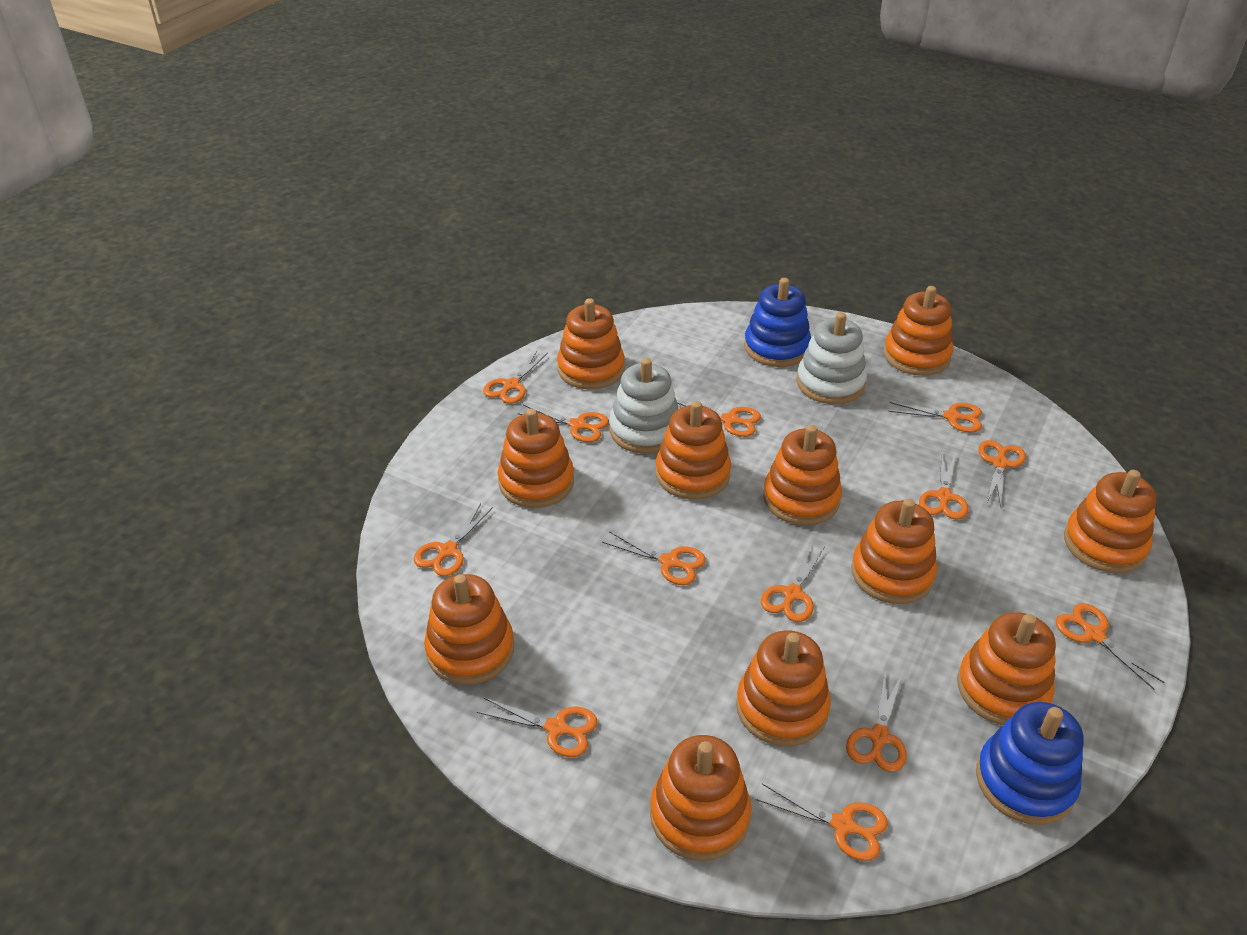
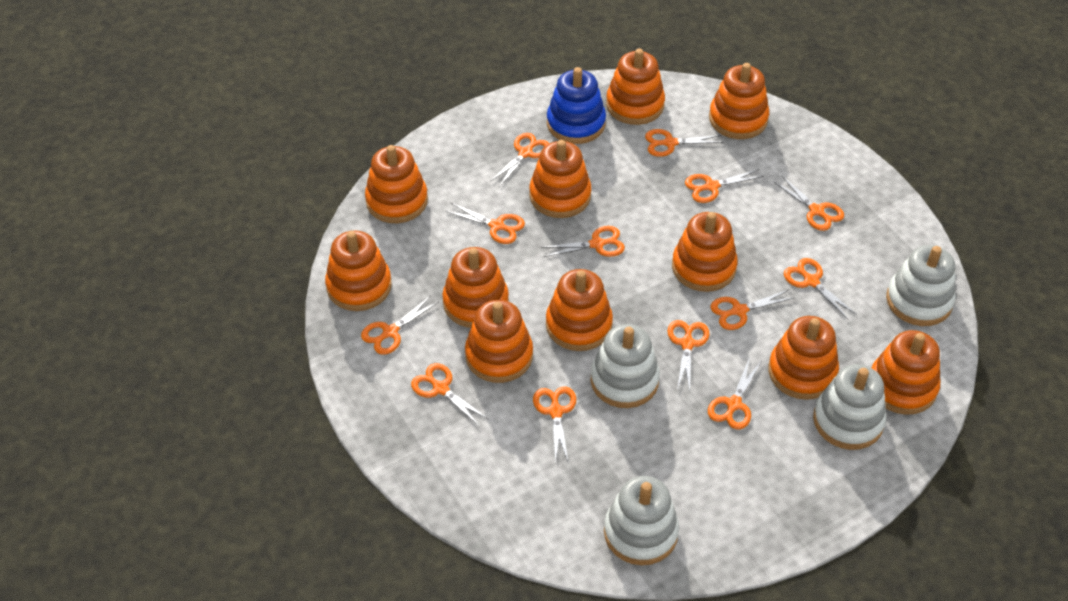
blue stacking toy: [744,278,811,367] [976,702,1084,825] = 2 -> [547,67,606,144] = 1
white stacking toy: [609,358,678,454] [796,312,867,404] = 2 -> [590,324,660,408] [604,476,679,565] [813,364,887,450] [886,245,956,326] = 4

